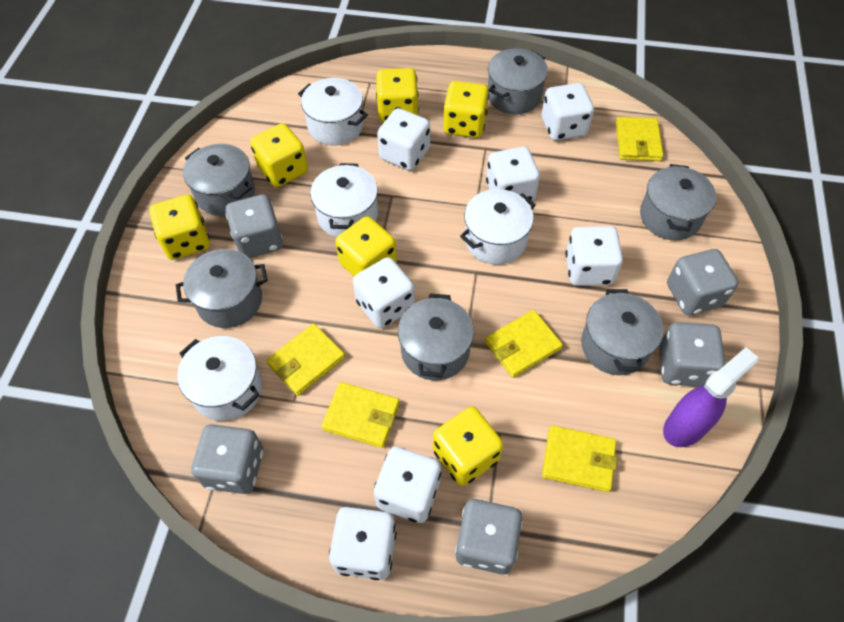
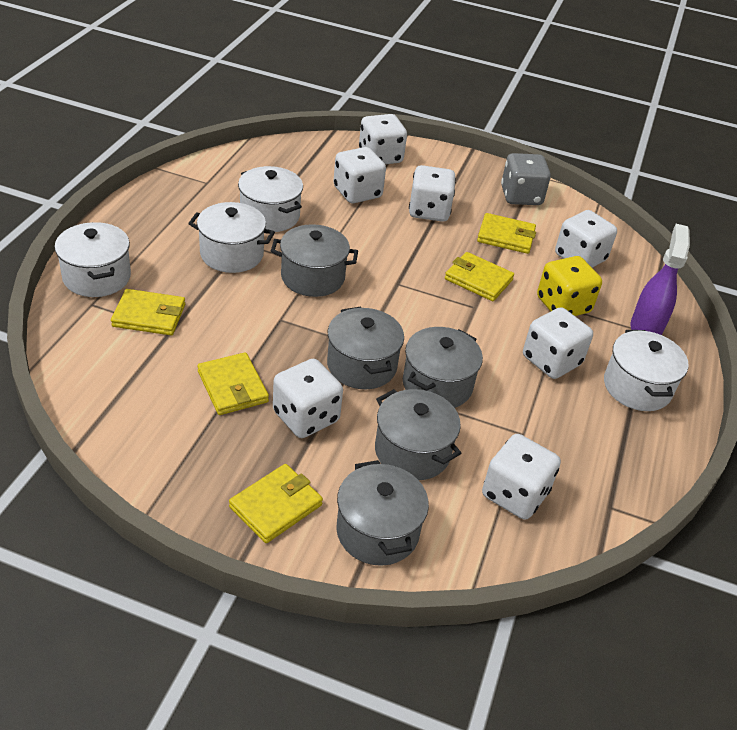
grey dice: [191,424,263,494] [225,194,283,258] [455,499,523,575] [659,322,725,387] [667,249,738,315] = 5 -> [501,153,551,205] = 1
grey pot: [176,249,268,328] [183,144,255,216] [398,293,474,380] [488,49,548,114] [581,289,663,375] [640,164,716,240] = 6 -> [271,224,358,297] [327,307,404,389] [336,460,429,566] [375,389,461,480] [403,327,483,408] = 5
yellow dice: [149,195,210,260] [250,123,308,187] [335,216,397,276] [376,68,419,122] [433,407,503,486] [443,81,489,138] = 6 -> [537,256,602,316] = 1

